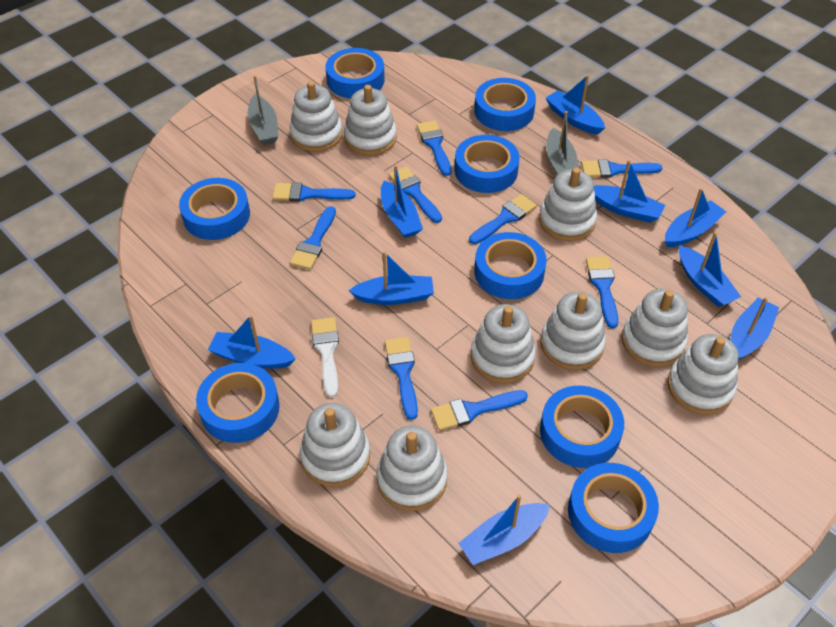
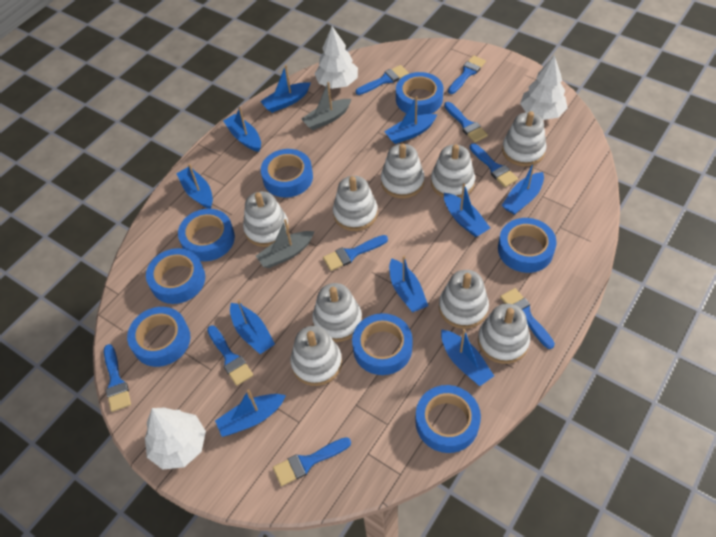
blue boat: [208,315,296,369] [349,251,434,305] [381,165,423,238] [458,495,550,565] [546,75,605,135] [594,160,665,223] [665,188,726,247] [679,232,741,307] [730,297,779,360] = 9 -> [176,164,213,209] [215,389,286,437] [223,107,261,152] [230,300,275,354] [260,65,311,113] [384,96,437,144] [389,256,428,312] [441,329,494,386] [444,183,490,237] [501,161,544,215] = 10
white brush: [311,317,339,398] = 1 -> none = 0
white tree: none = 0 -> [145,408,206,470] [315,26,358,89] [520,55,568,120] = 3

